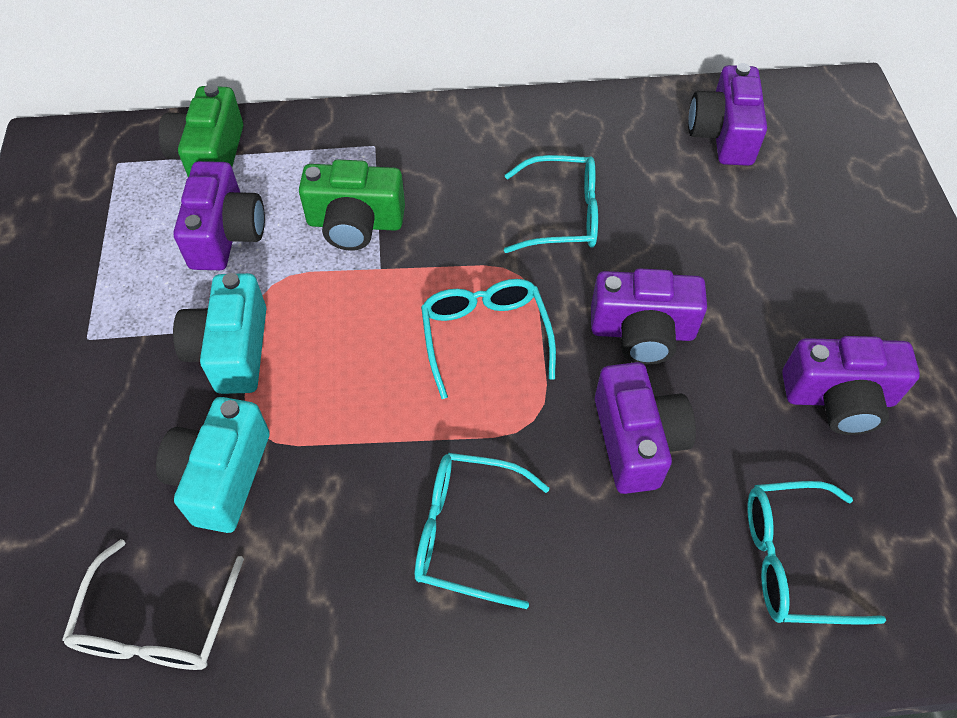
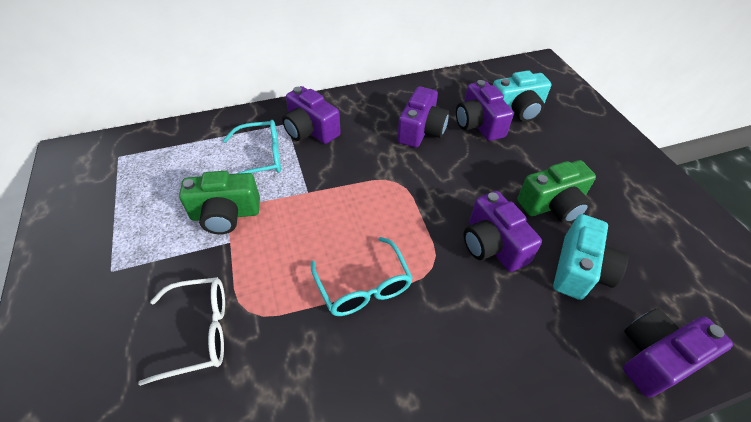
turquoise glasses: [415,453,550,609] [421,279,556,399] [504,155,598,253] [747,481,886,624] = 4 -> [223,120,281,174] [311,237,413,316] = 2

